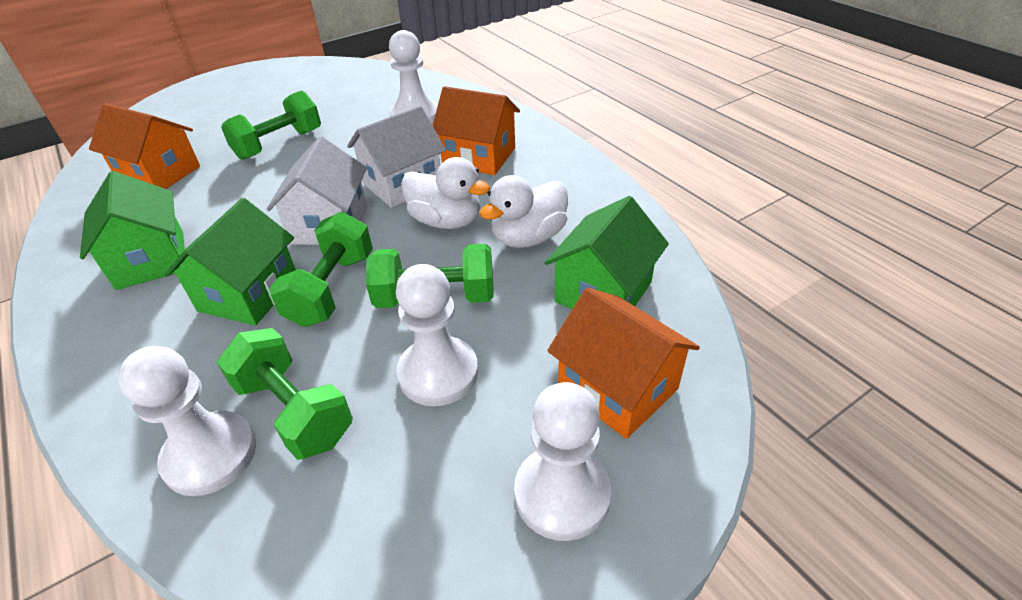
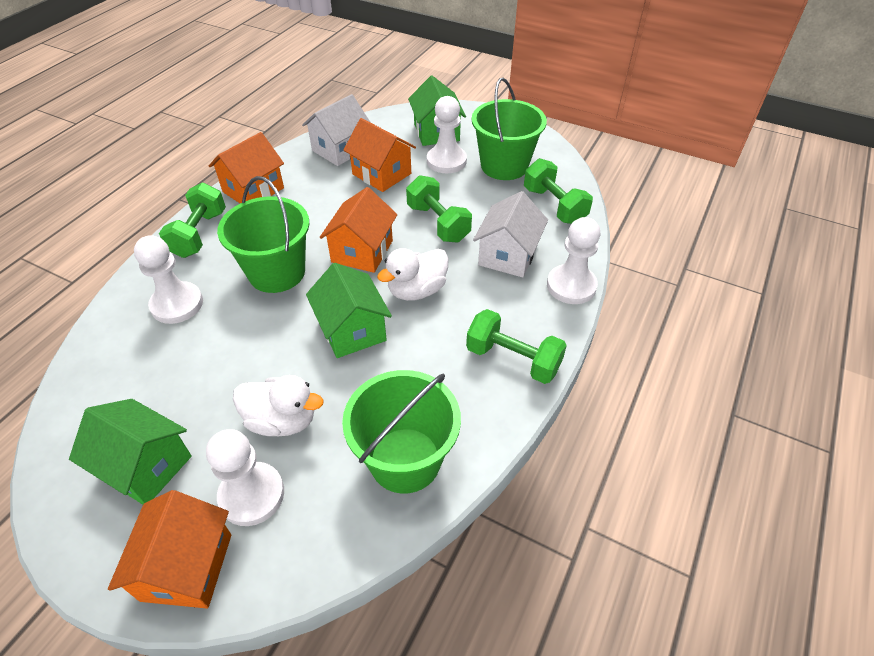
green bucket: none = 0 -> [217,176,309,293] [342,370,461,493] [472,78,547,180] = 3
orange house: [89,103,200,189] [432,86,520,175] [547,288,700,439] = 3 -> [108,490,231,609] [209,132,284,203] [320,187,397,273] [344,118,416,192] = 4

